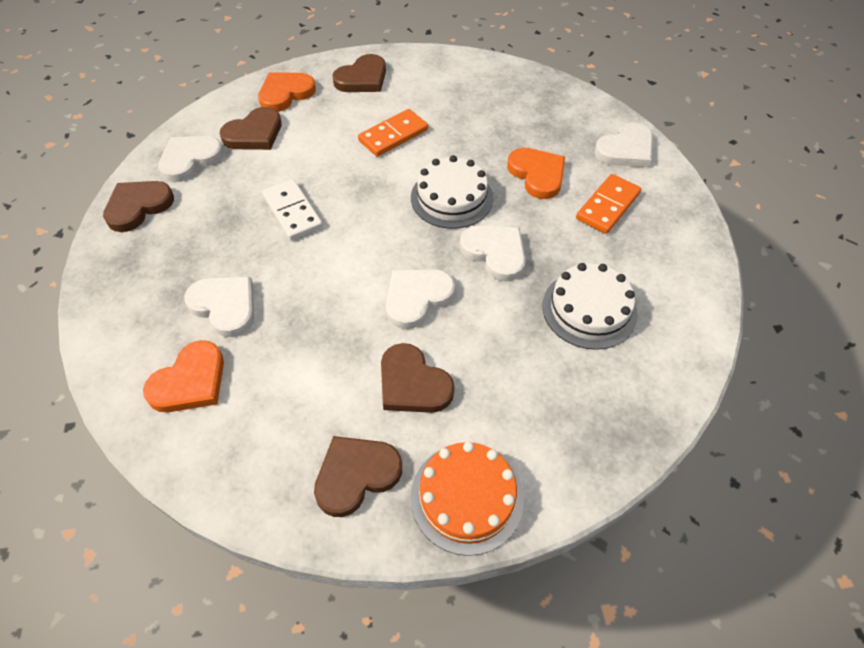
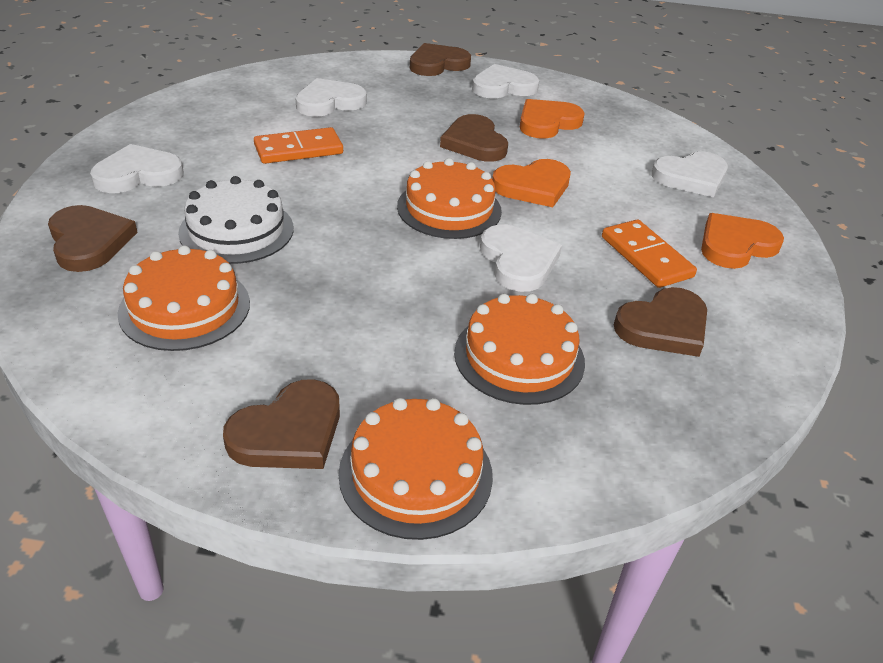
orange cake: [411,442,524,556] = 1 -> [118,245,250,351] [338,398,493,540] [397,158,502,239] [454,294,585,405] = 4
white cake: [411,155,493,229] [542,263,637,350] = 2 -> [178,176,294,264] = 1
white domino: [262,179,323,240] = 1 -> none = 0

